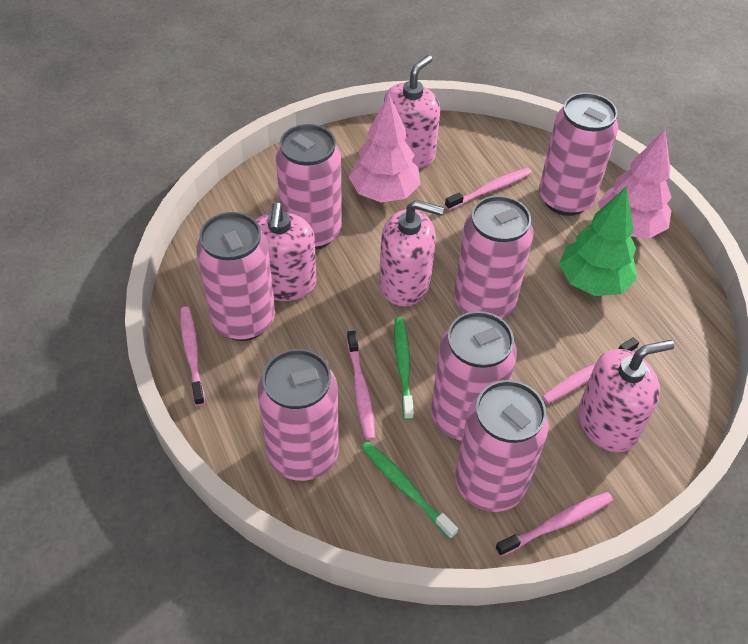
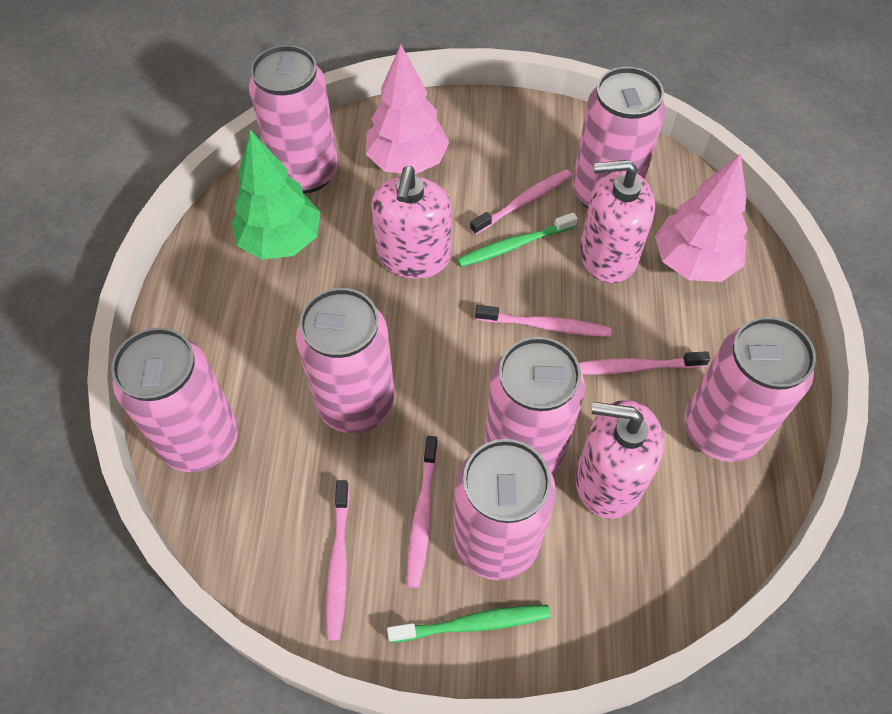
pink soap dispenser: [256,202,317,301] [379,200,444,306] [384,55,440,168] [578,340,674,452] = 4 -> [371,166,451,279] [575,400,664,519] [580,160,655,283] = 3

